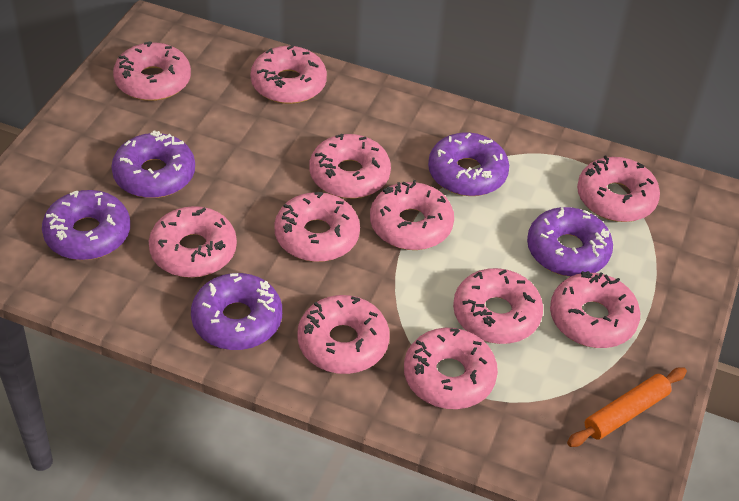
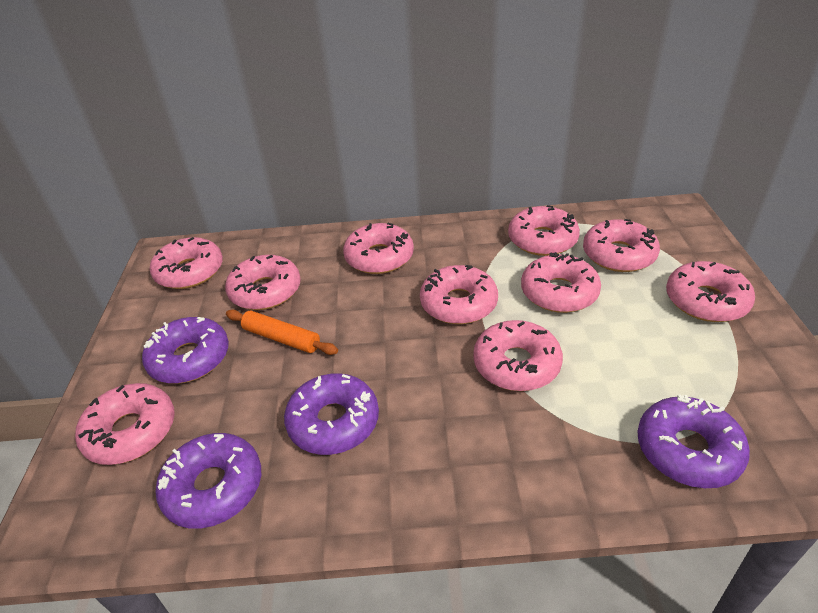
pink donut: [113,41,191,101] [149,206,237,278] [250,45,327,104] [274,192,360,262] [297,295,389,374] [310,134,391,198] [370,180,454,250] [404,328,498,409] [453,268,543,344] [550,271,640,348] [577,155,660,222] = 11 -> [75,383,175,465] [150,237,223,289] [225,255,301,310] [343,223,414,274] [420,265,498,324] [473,320,563,391] [508,205,580,256] [521,252,601,313] [583,219,660,272] [666,261,755,322] = 10
purple donut: [42,190,130,260] [111,130,195,198] [191,273,282,350] [428,132,509,196] [527,207,613,277] = 5 -> [142,317,229,384] [155,433,261,529] [284,373,379,455] [637,394,750,488] = 4

